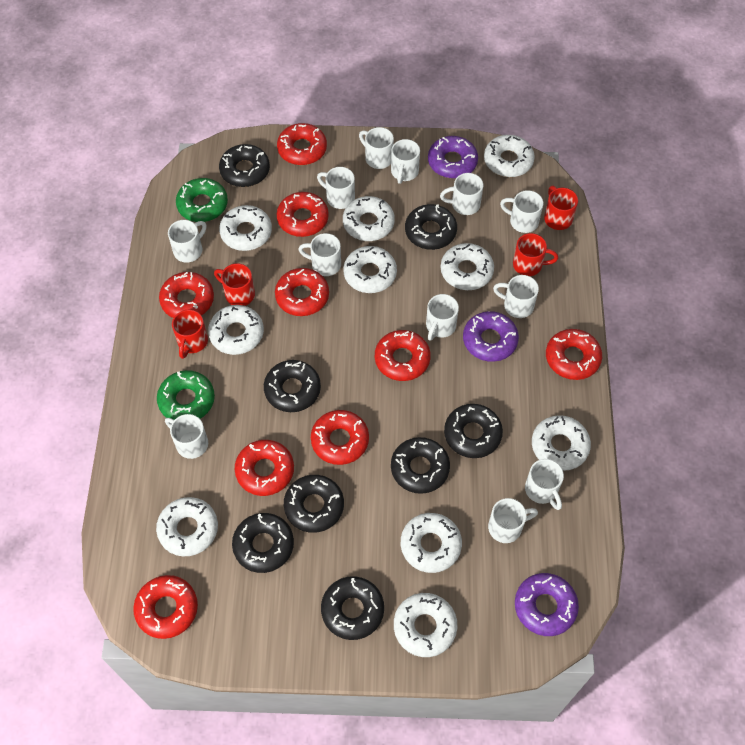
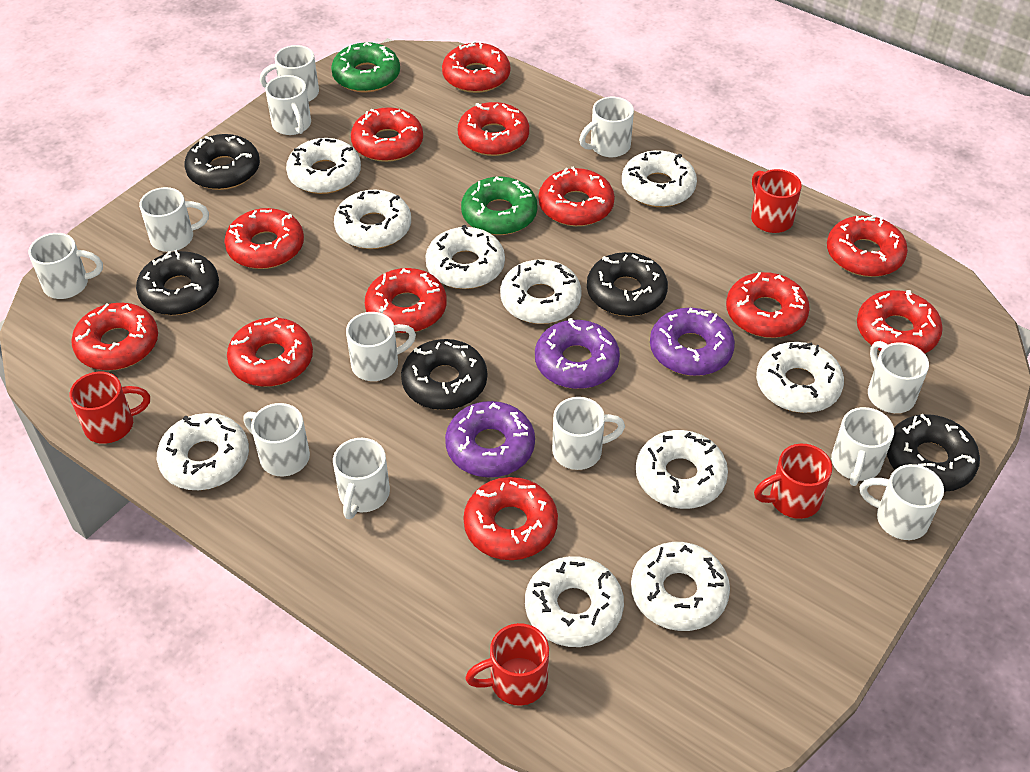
black donut: [219,144,270,187] [232,513,294,573] [264,360,321,412] [284,475,344,533] [321,576,384,640] [391,437,450,494] [405,204,457,250] [444,404,503,458] = 8 -> [136,250,219,315] [185,134,260,190] [401,339,487,410] [587,252,668,316] [887,414,980,492] = 5
red donut: [133,575,198,639] [159,272,214,318] [235,440,294,496] [275,268,329,316] [276,192,329,237] [277,123,327,165] [311,410,369,465] [375,330,431,381] [546,329,602,380] = 9 -> [71,303,158,371] [224,208,304,269] [227,317,313,387] [351,107,423,162] [365,268,447,333] [442,41,510,93] [458,102,529,156] [463,477,558,560] [539,167,615,226] [726,272,810,338] [827,215,908,277] [857,290,943,353] = 12

